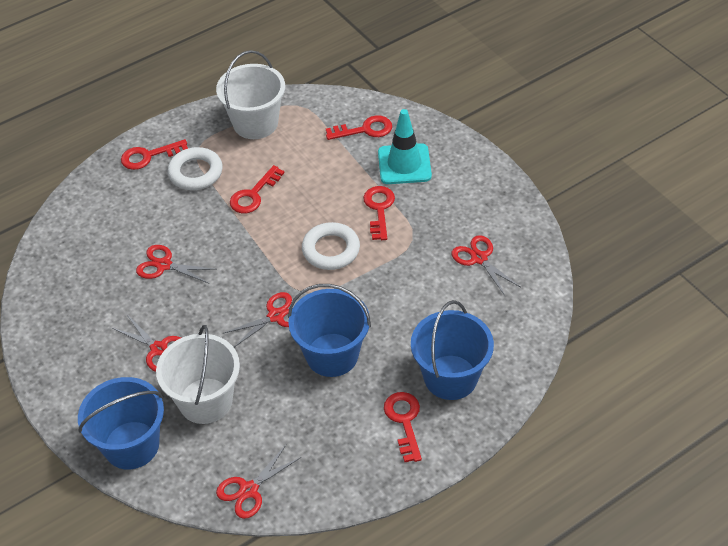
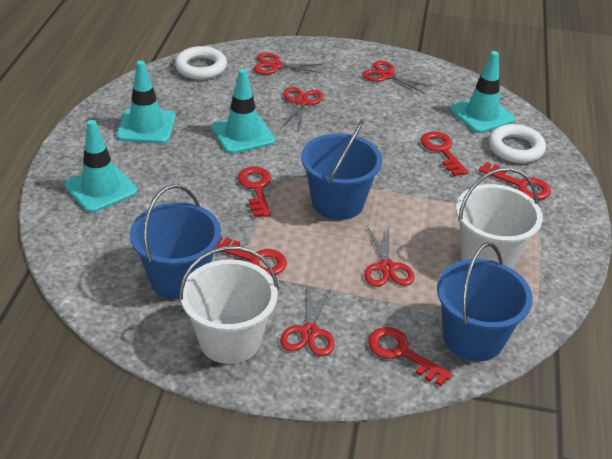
turquoise traffic cone: [378,109,432,184] = 1 -> [64,120,137,213] [116,60,176,144] [212,69,275,154] [450,51,515,133] = 4

